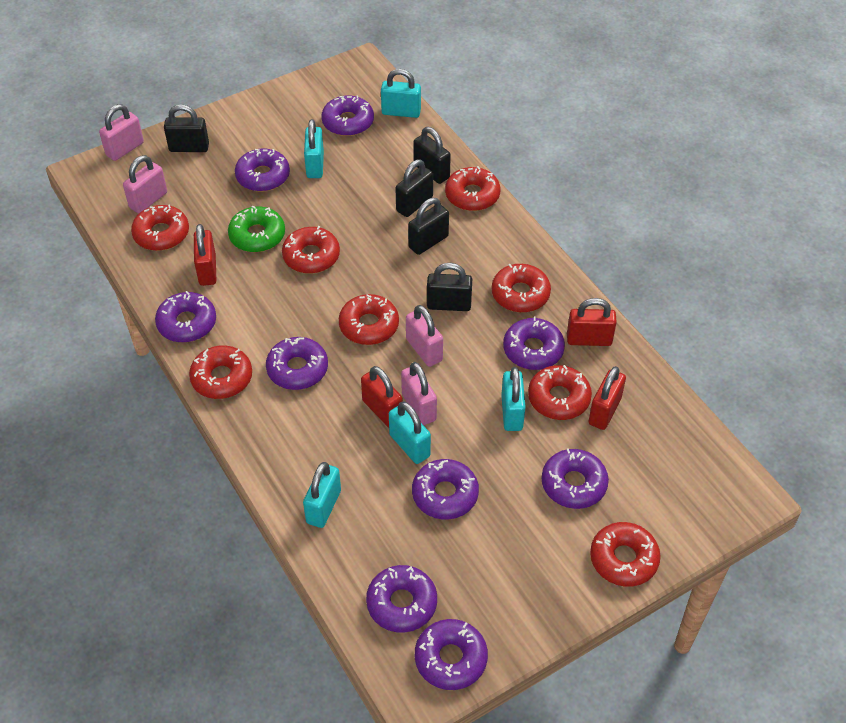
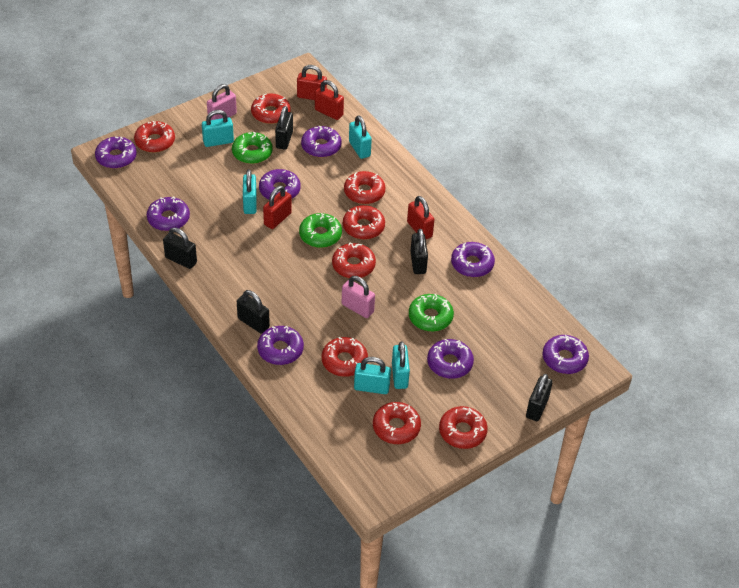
green donut: [228,205,285,252] = 1 -> [232,132,273,164] [299,213,342,248] [409,294,454,332] = 3
pink padlock: [99,104,144,161] [123,155,167,213] [401,362,437,425] [406,305,443,367] = 4 -> [207,84,237,120] [342,276,375,318] = 2
purple donut: [155,291,216,342] [235,148,290,192] [266,337,328,390] [321,95,374,136] [366,565,437,633] [412,459,479,519] [415,619,488,690] [503,317,565,370] [542,448,609,509] = 9 -> [95,137,137,169] [147,197,190,231] [257,326,304,365] [259,169,301,200] [301,126,342,158] [427,339,474,379] [451,242,495,277] [542,335,589,374] = 8

